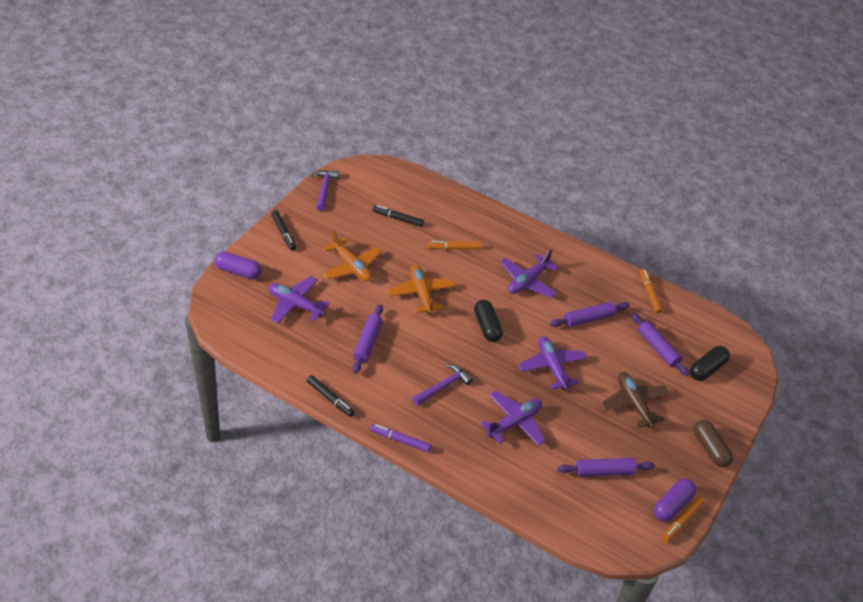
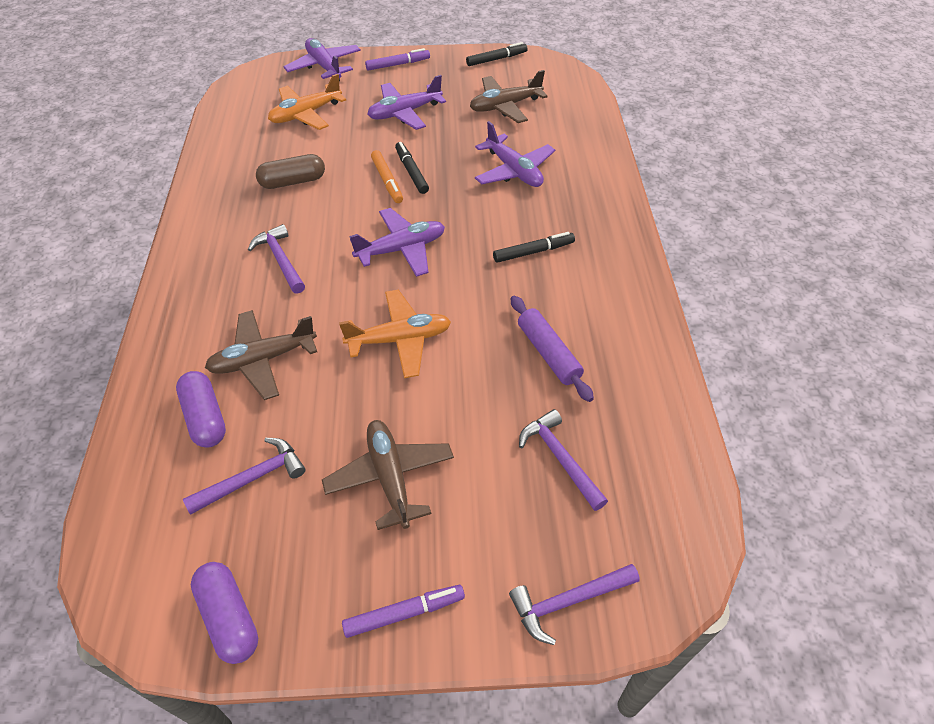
black capsule: [474,300,503,342] [690,346,730,381] = 2 -> none = 0
brown plane: [601,372,669,428] = 1 -> [205,310,317,400] [322,420,454,530] [470,70,548,123] = 3
orange marker: [427,241,482,250] [640,269,663,314] [662,496,704,543] = 3 -> [371,150,403,203] = 1
purple hammer: [312,170,339,211] [412,364,473,406] = 2 -> [183,438,305,515] [248,224,305,294] [509,564,640,645] [519,409,608,511] = 4
purple marker: [370,424,431,452] = 1 -> [342,585,465,638] [365,48,430,71] = 2
purple rolling pin: [353,304,383,374] [550,302,629,327] [557,458,655,477] [631,313,690,377] = 4 -> [511,296,594,402] = 1

